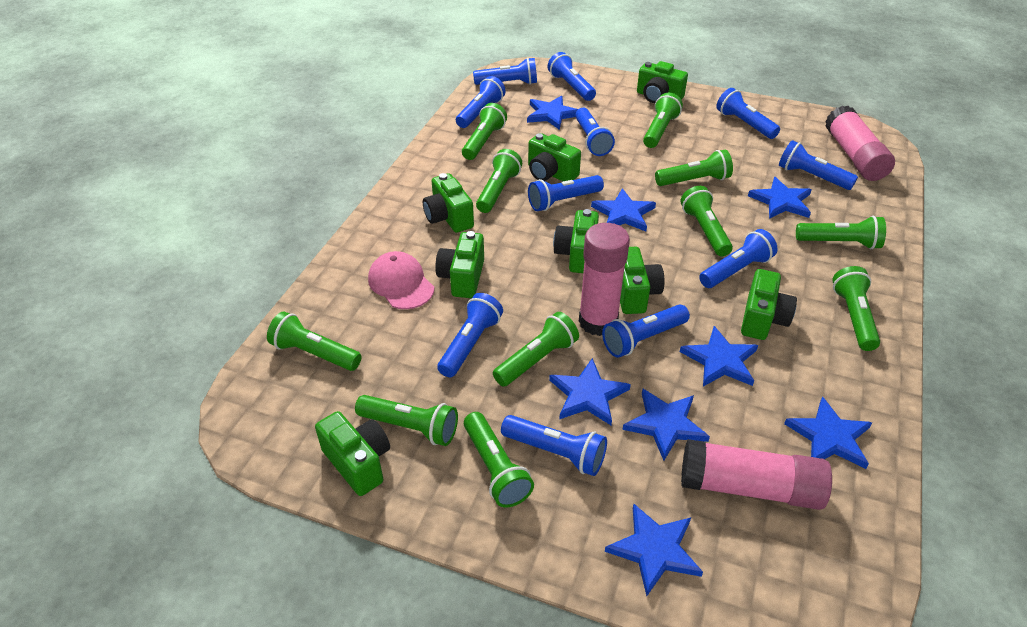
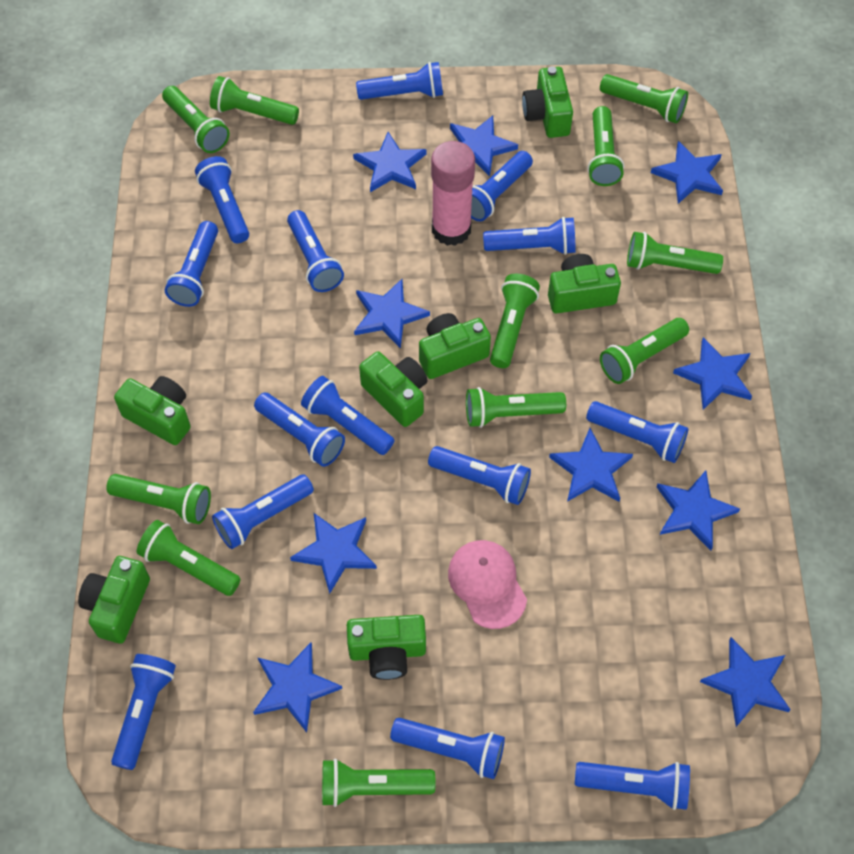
blue flashlight: [437,293,503,377] [456,76,506,128] [473,58,537,85] [501,415,607,476] [528,175,604,211] [548,52,596,101] [575,108,615,156] [602,304,690,358] [699,229,778,288] [716,88,780,139] [779,140,858,190] = 11 -> [111,654,176,770] [165,221,218,307] [195,156,249,243] [212,475,314,549] [254,393,345,467] [287,210,344,292] [301,376,395,455] [356,62,443,100] [390,718,505,779] [428,446,531,505] [471,151,533,221] [483,217,575,255] [575,762,690,810] [586,401,688,463] = 14
blue star: [527,96,578,130] [549,358,631,425] [591,188,656,231] [605,504,703,596] [622,389,710,461] [680,326,758,387] [748,177,812,219] [784,397,872,469] = 8 -> [253,643,342,733] [290,513,377,594] [353,132,427,192] [354,279,430,349] [450,115,518,177] [549,428,633,502] [651,141,723,204] [657,471,740,550] [673,337,752,410] [700,637,791,727] = 10
green camera: [315,411,390,496] [423,173,474,233] [435,231,484,298] [528,133,581,181] [553,209,599,273] [620,247,664,314] [637,61,688,103] [741,269,797,340] = 8 -> [78,556,150,644] [114,376,191,445] [347,615,426,680] [359,351,428,427] [419,313,491,379] [522,66,573,138] [548,254,621,313] = 7
pink glue stick: [579,223,630,336] [681,439,832,510] [825,106,895,181] = 3 -> [431,141,475,246] = 1

